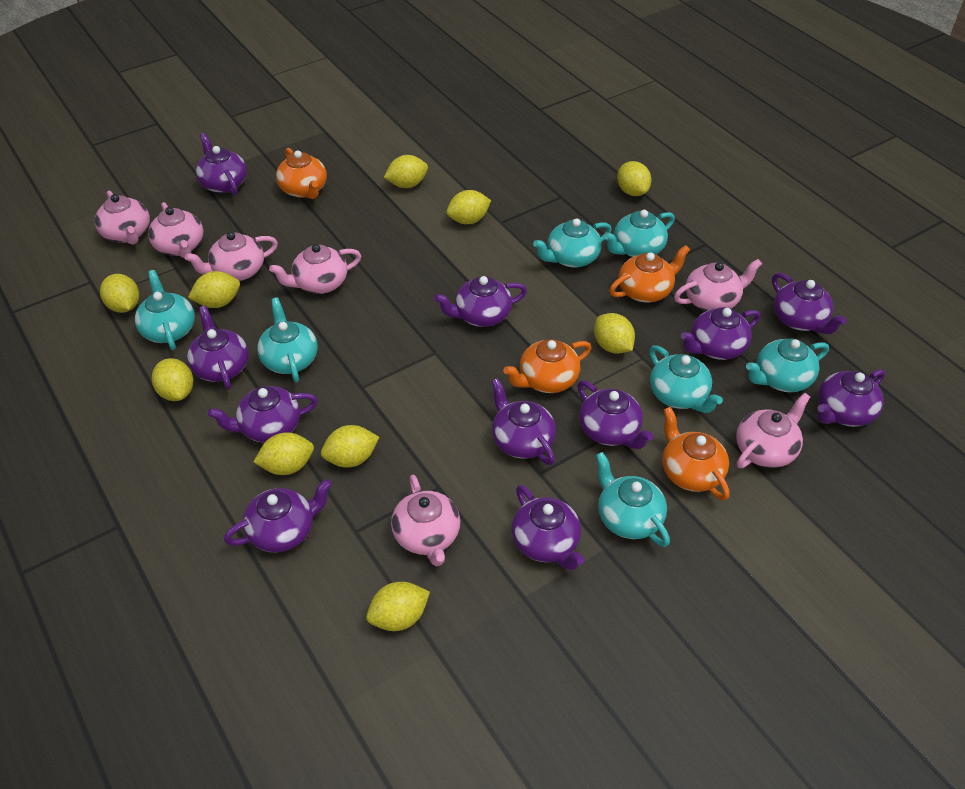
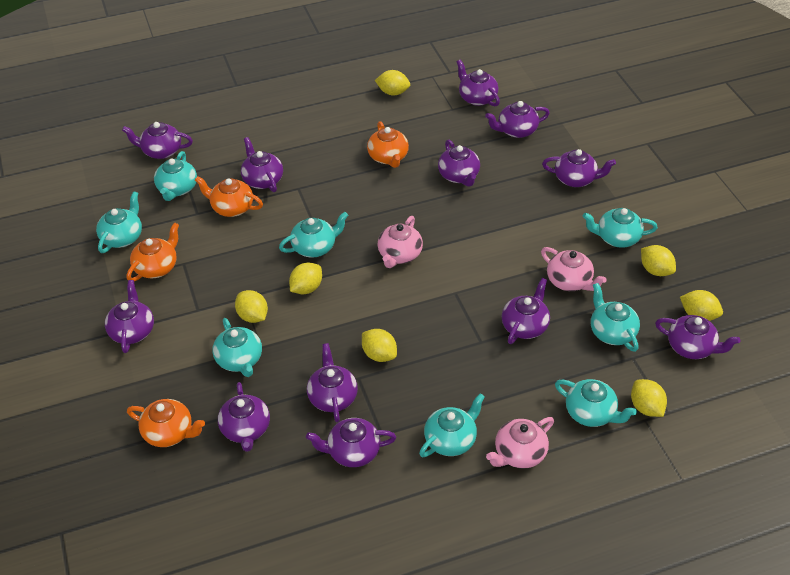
pink teapot: [95,191,150,245] [148,202,203,258] [185,232,278,281] [269,244,361,294] [391,475,460,566] [674,259,762,311] [736,393,810,468] = 7 -> [378,216,423,268] [486,417,554,469] [541,247,607,291] = 3
purple teapot: [187,306,249,390] [196,133,247,195] [208,386,318,443] [224,479,332,552] [434,276,527,327] [491,378,556,465] [512,485,584,570] [577,381,654,449] [681,307,760,360] [772,273,847,334] [817,369,885,427] = 11 -> [105,280,154,353] [122,122,193,159] [218,382,270,452] [241,137,283,192] [306,418,396,467] [307,343,358,422] [438,140,480,187] [457,60,500,106] [485,101,550,138] [502,278,550,344] [542,149,616,187] [655,315,740,359] = 12
turquoise teapot: [135,270,195,350] [257,298,318,382] [533,218,612,268] [596,452,670,547] [604,210,675,257] [649,345,723,413] [746,338,829,392] = 7 -> [96,191,142,253] [154,151,197,201] [213,318,262,377] [279,212,348,258] [419,393,485,457] [555,379,637,427] [583,208,658,248] [591,283,640,352] = 8
yellow lemon: [100,274,139,313] [152,358,193,401] [188,271,240,308] [254,432,314,475] [321,425,379,468] [366,582,430,631] [384,155,428,188] [447,190,491,224] [594,313,635,354] [617,161,652,196] = 10 -> [235,290,268,323] [289,262,322,294] [362,329,397,362] [375,70,410,96] [631,379,667,417] [641,245,676,276] [680,290,723,321] = 7

